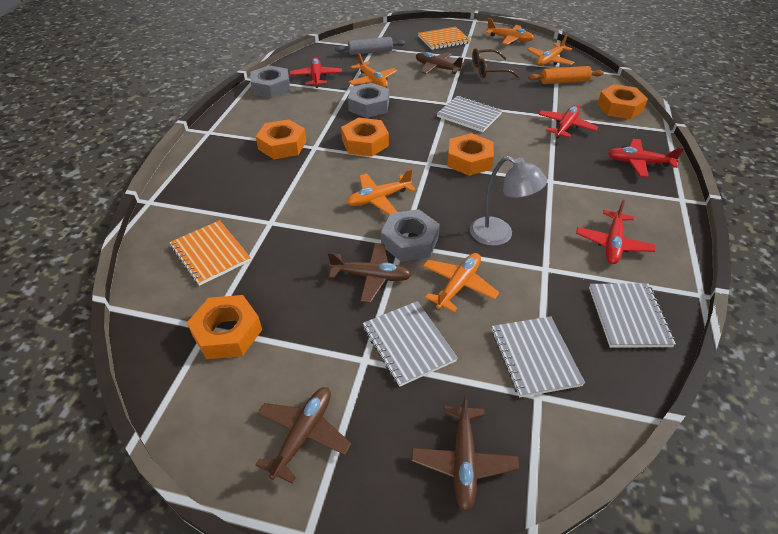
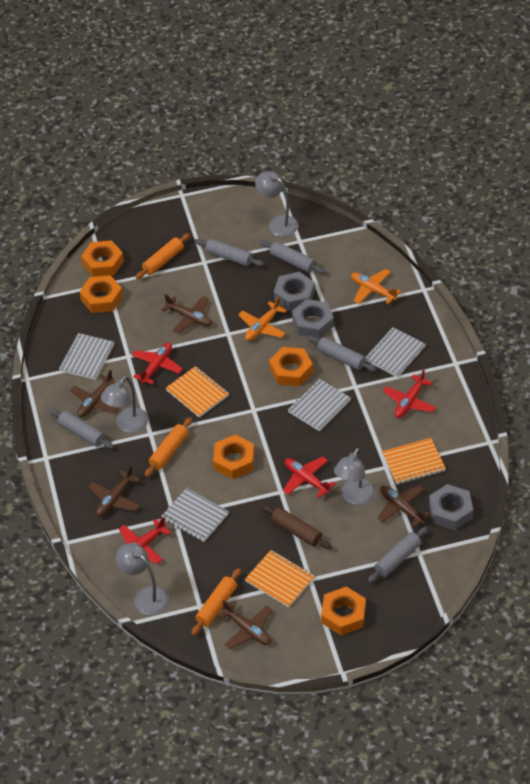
brown glasses: [472,48,520,78] = 1 -> none = 0
brown plane: [255,387,351,483] [328,243,412,303] [411,393,519,512] [416,52,465,74] = 4 -> [70,369,119,417] [88,465,140,516] [162,294,212,334] [217,600,272,649] [377,485,431,527] = 5
brown rolling pin: none = 0 -> [262,505,332,549] = 1
grey lamp: [470,156,547,246] = 1 -> [101,376,148,433] [116,543,169,615] [255,171,298,237] [334,448,375,505] = 4
grey rolling pin: [335,37,405,55] = 1 -> [50,409,114,449] [195,239,264,266] [261,240,325,274] [307,336,376,371] [368,527,428,583] = 5
orange notebook: [169,220,251,286] [418,27,471,50] = 2 -> [166,366,229,418] [245,550,314,607] [382,438,446,485] = 3
orange plane: [347,169,416,215] [349,53,397,88] [423,253,499,312] [486,18,534,45] [527,35,574,66] = 5 -> [238,297,287,341] [351,269,401,304] = 2
orange rolling pin: [528,66,604,84] = 1 -> [136,233,190,279] [145,417,192,477] [191,568,241,636] = 3

